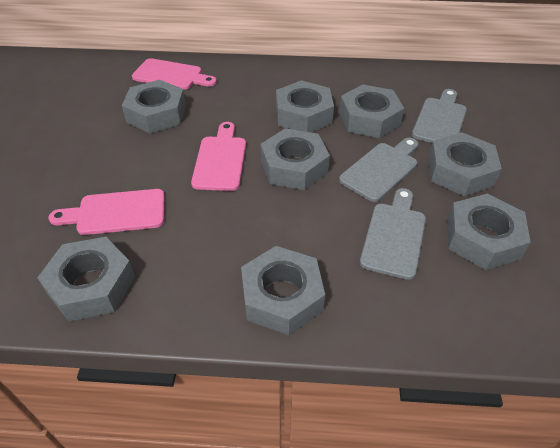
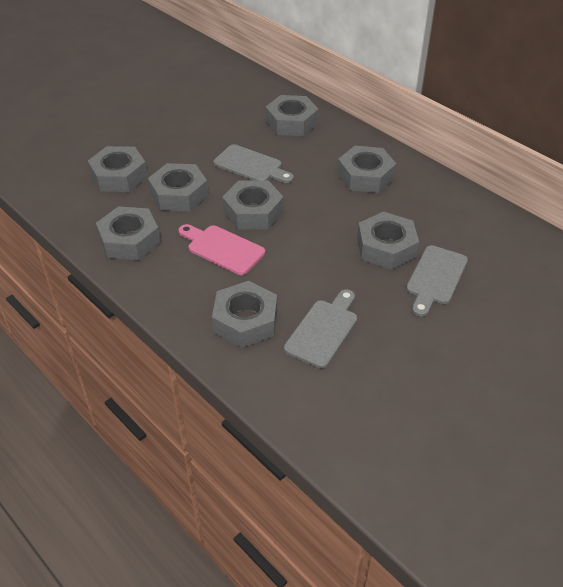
pink cutting board: [48,189,165,235] [132,58,217,90] [191,122,246,191] = 3 -> [178,224,265,275] = 1

